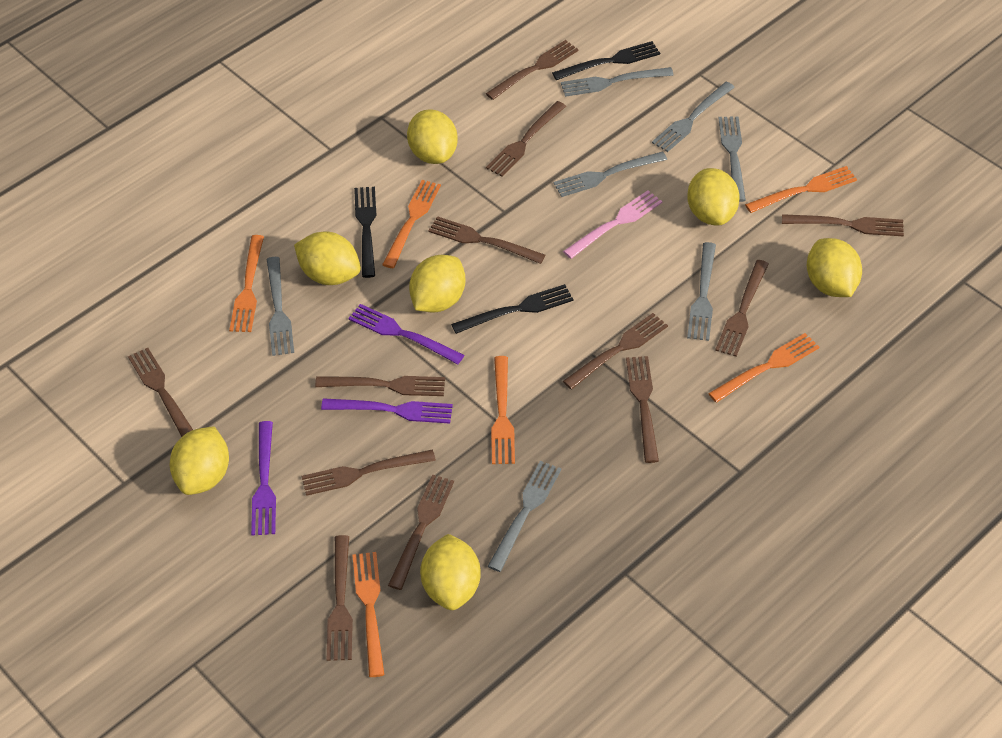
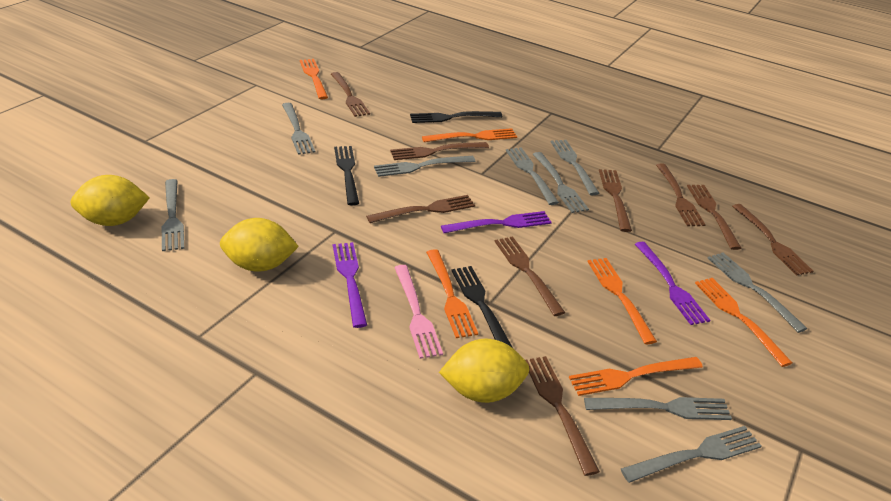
brown fork: [128,348,193,437] [302,449,436,496] [315,376,445,396] [327,535,353,661] [388,475,454,590] [428,216,545,264] [485,40,579,100] [486,101,566,177] [563,313,668,389] [626,356,659,463] [715,260,769,357] [782,214,904,237] = 12 -> [331,72,370,117] [366,195,475,223] [390,142,489,160] [495,236,565,316] [525,356,600,476] [599,169,632,232] [656,164,706,226] [687,185,741,250] [732,204,813,276] = 9
grey fork: [267,257,294,356] [488,461,561,572] [553,151,667,197] [561,67,674,97] [652,82,735,152] [687,242,716,341] [719,116,746,202] = 7 -> [162,179,184,251] [282,103,315,155] [374,156,476,177] [506,148,559,205] [533,152,589,213] [551,140,600,195] [584,397,732,420] [621,426,761,483] [708,253,808,333] = 9
yellow lemon: [170,426,229,495] [294,232,361,285] [407,109,458,164] [409,255,466,313] [420,534,481,610] [687,168,740,225] [807,238,862,297] = 7 -> [71,175,150,226] [220,218,299,272] [439,339,529,403] = 3

